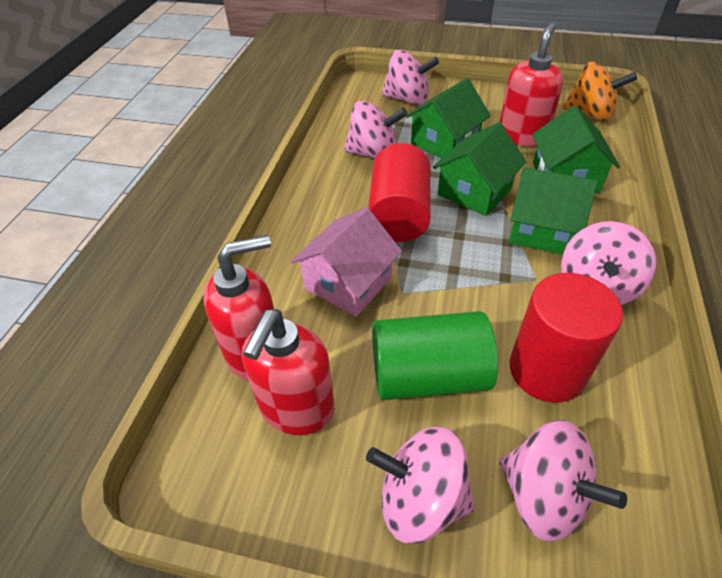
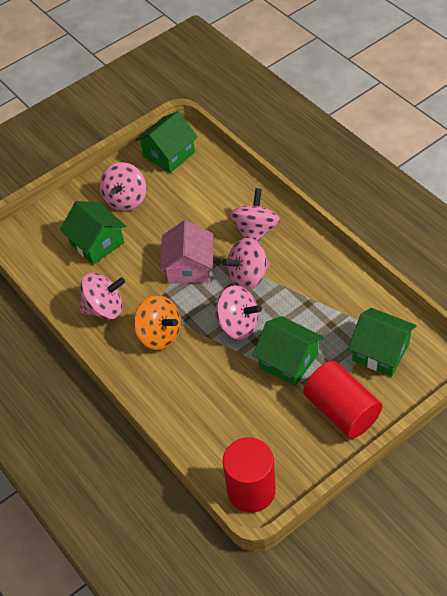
green cylinder: [372,311,498,400] = 1 -> none = 0
red soap dispenser: [203,235,274,381] [242,309,335,435] [500,22,564,146] = 3 -> none = 0

